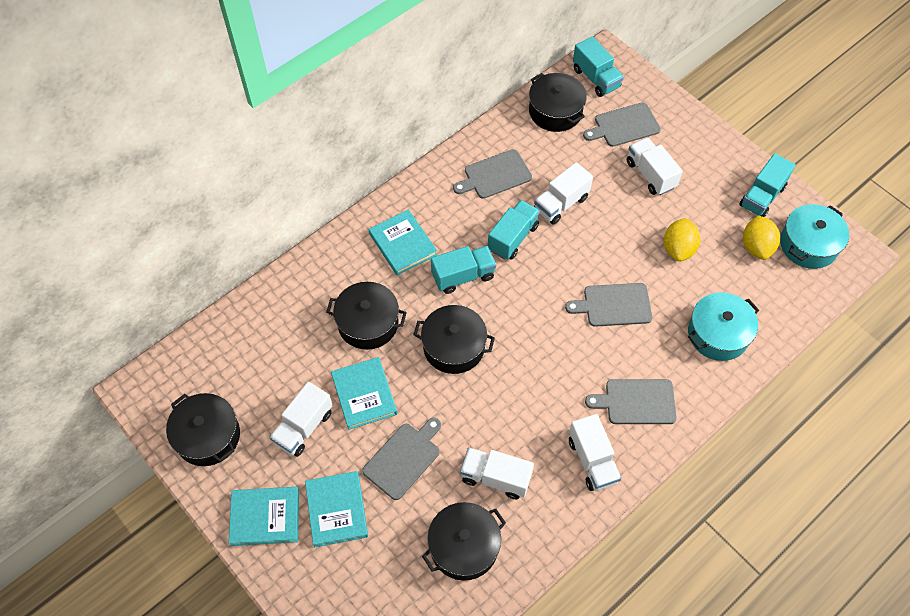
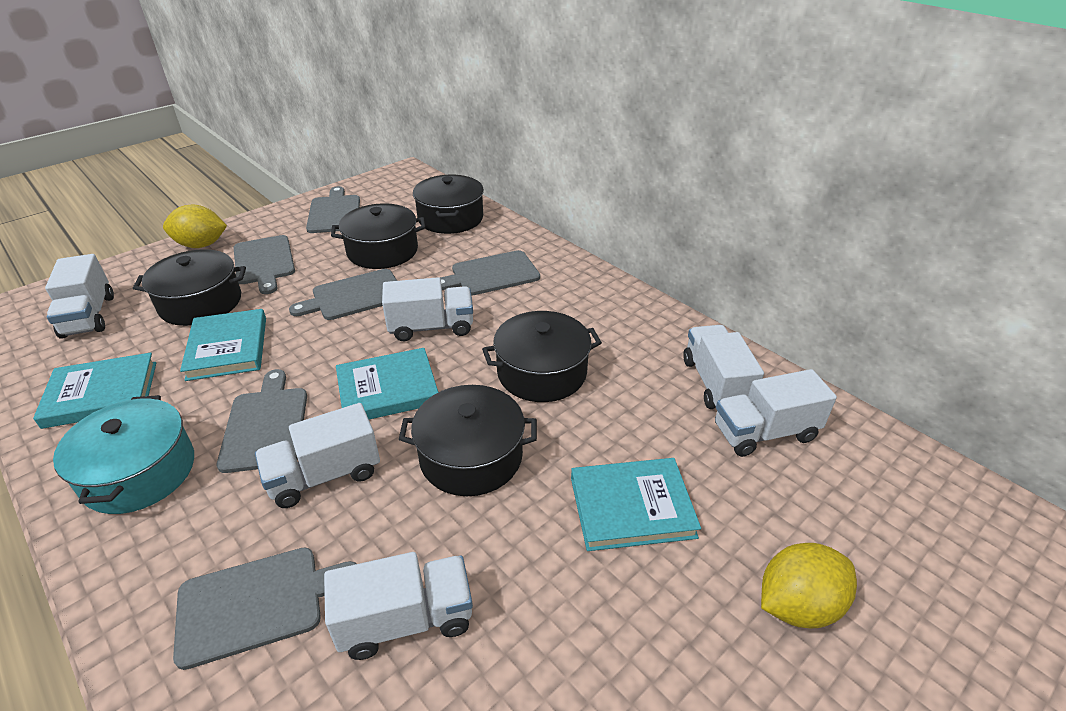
grey cutting board: [362,418,441,500] [453,149,532,199] [565,283,652,327] [583,102,661,147] [585,379,677,424] = 5 -> [173,547,356,670] [217,369,307,473] [233,235,295,294] [289,269,397,320] [306,186,360,233] [440,250,540,296] = 6
turquoise pot: [688,292,759,361] [780,204,849,269] = 2 -> [53,395,194,514] = 1
turquoise truck: [431,246,496,294] [488,200,540,260] [573,36,624,97] [739,153,796,217] = 4 -> none = 0
white truck: [269,382,333,457] [460,447,534,499] [534,162,593,225] [569,414,622,491] [627,137,683,195] = 5 -> [45,254,114,339] [255,403,380,508] [324,552,473,660] [382,277,473,341] [683,325,764,409] [715,369,837,457] = 6

